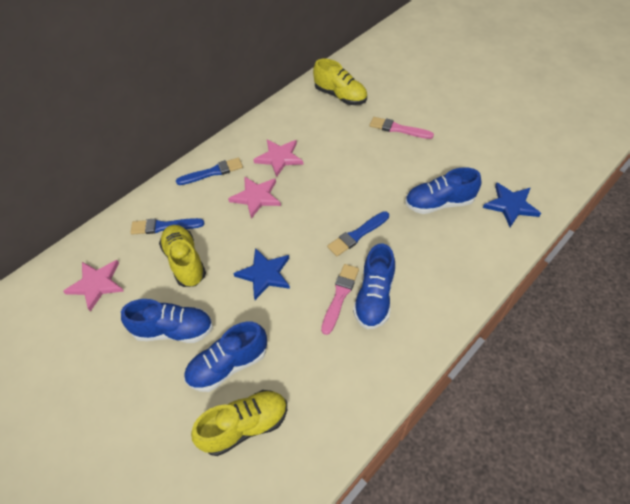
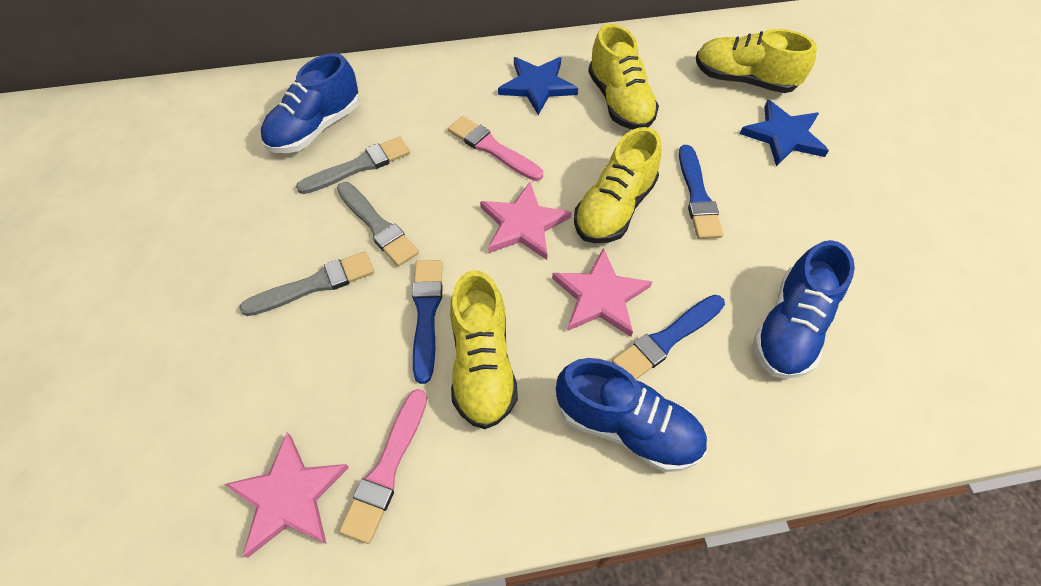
blue shoe: [121,299,213,343] [184,322,267,392] [353,243,395,329] [405,167,482,214] = 4 -> [261,53,360,153] [556,358,707,472] [753,240,855,379] = 3
grey brush: none = 0 -> [239,252,374,316] [296,137,410,194] [337,182,419,266] = 3
yellow shoe: [159,225,206,287] [191,390,287,456] [313,59,367,105] = 3 -> [450,270,518,429] [574,127,662,243] [588,24,659,130] [696,29,817,93] = 4

